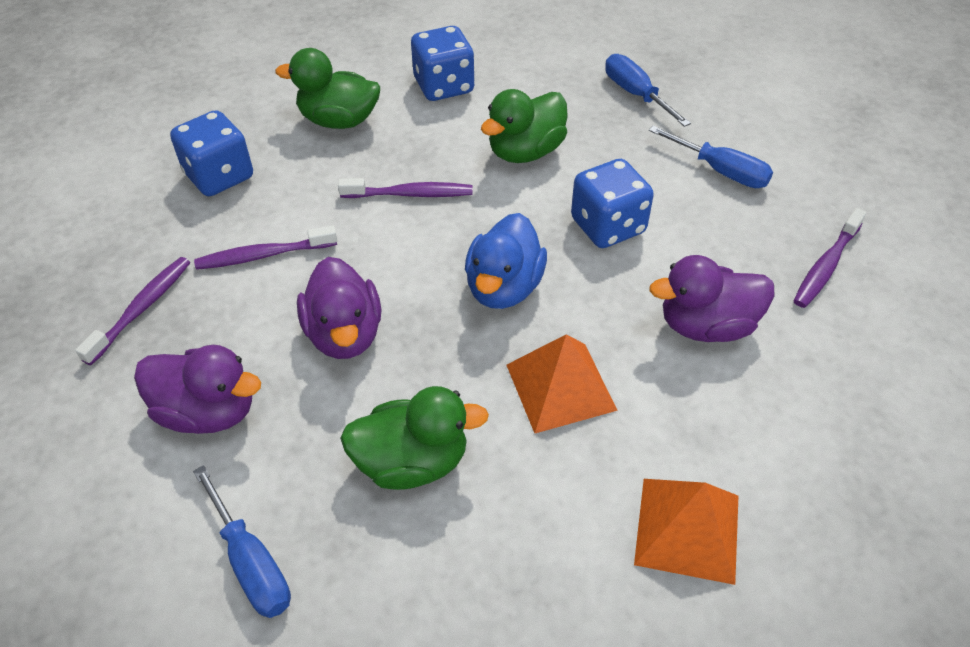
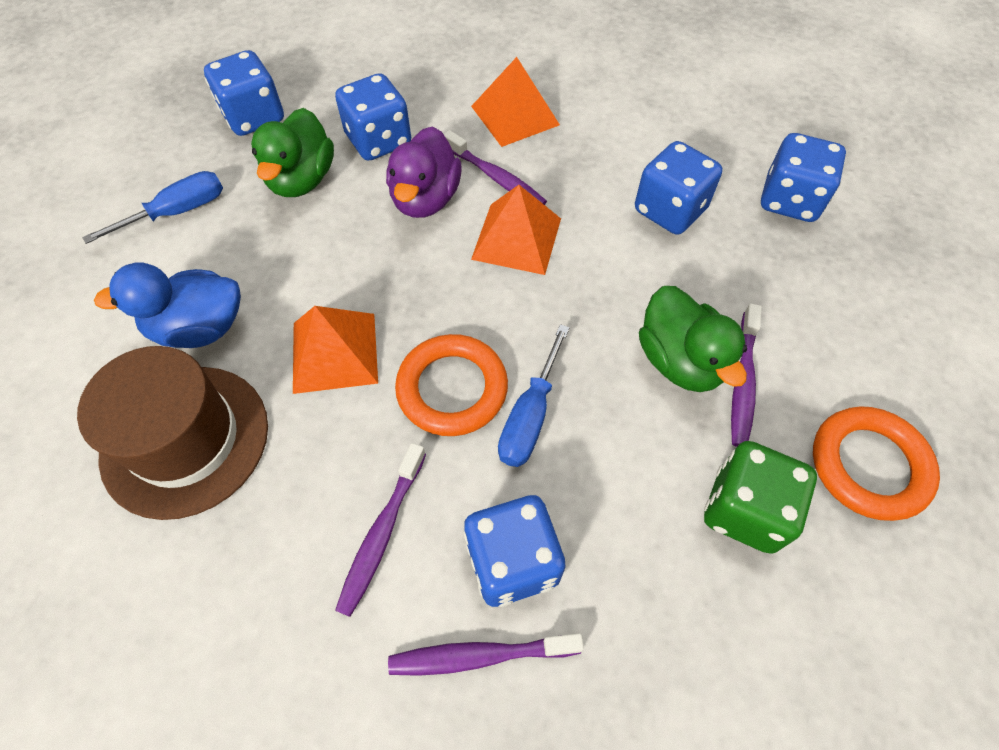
blue dice: [170,110,253,196] [411,26,475,101] [571,159,654,248] = 3 -> [204,50,284,136] [335,73,411,161] [463,495,566,607] [635,141,722,235] [761,133,846,222] = 5
blue screwdriver: [193,465,291,618] [605,54,691,127] [649,126,773,188] = 3 -> [82,171,223,244] [498,324,570,467] = 2
brown hat: none = 0 -> [77,346,268,520] = 1
green dice: none = 0 -> [704,441,817,554] = 1
green duck: [275,48,380,129] [340,386,489,490] [481,89,568,163] = 3 -> [251,108,334,197] [639,286,747,392] = 2
orange pyramid: [506,334,618,433] [634,479,738,585] = 2 -> [293,306,378,394] [471,57,560,147] [471,185,561,275] = 3
orange ring: none = 0 -> [395,334,508,436] [813,406,940,521] = 2
purple duck: [134,345,261,434] [297,257,381,359] [649,255,774,342] = 3 -> [386,126,462,218] = 1

